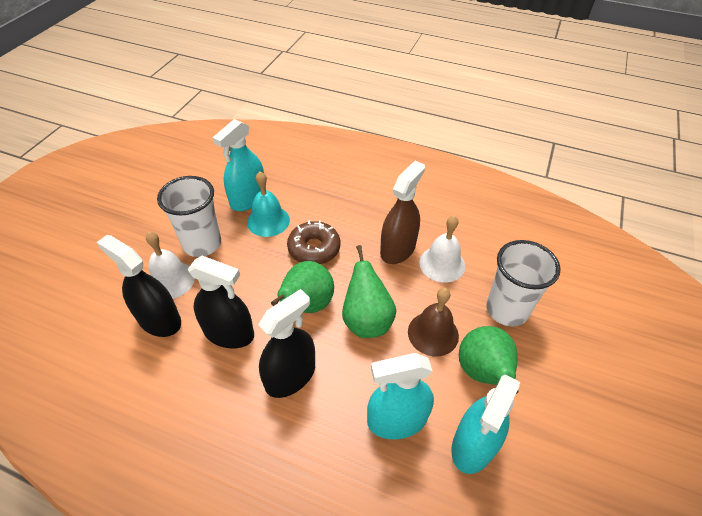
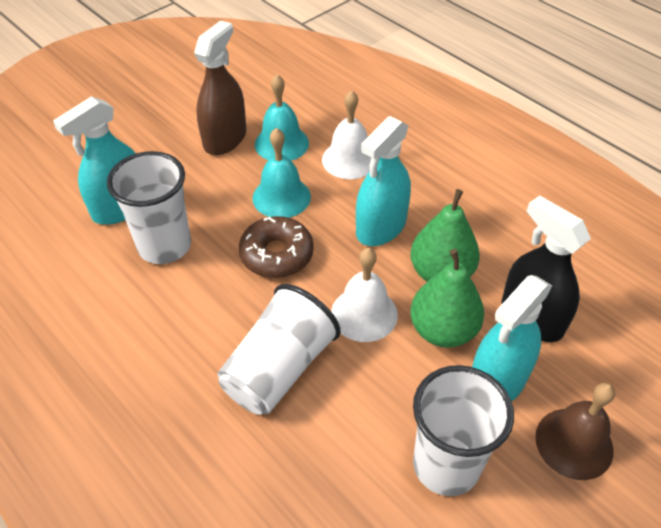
black spray bottle: [97,235,181,337] [188,256,254,349] [258,289,315,398] = 3 -> [501,196,591,342] = 1
green pear: [271,261,334,313] [342,245,396,338] [459,326,519,394] = 3 -> [410,189,480,282] [410,249,484,348] = 2
turquoise bell: [247,171,290,237] = 1 -> [252,128,311,218] [255,74,309,161] = 2
white cup: [157,176,221,257] [486,240,561,327] = 2 -> [107,151,191,264] [217,284,341,415] [413,365,514,496] = 3

